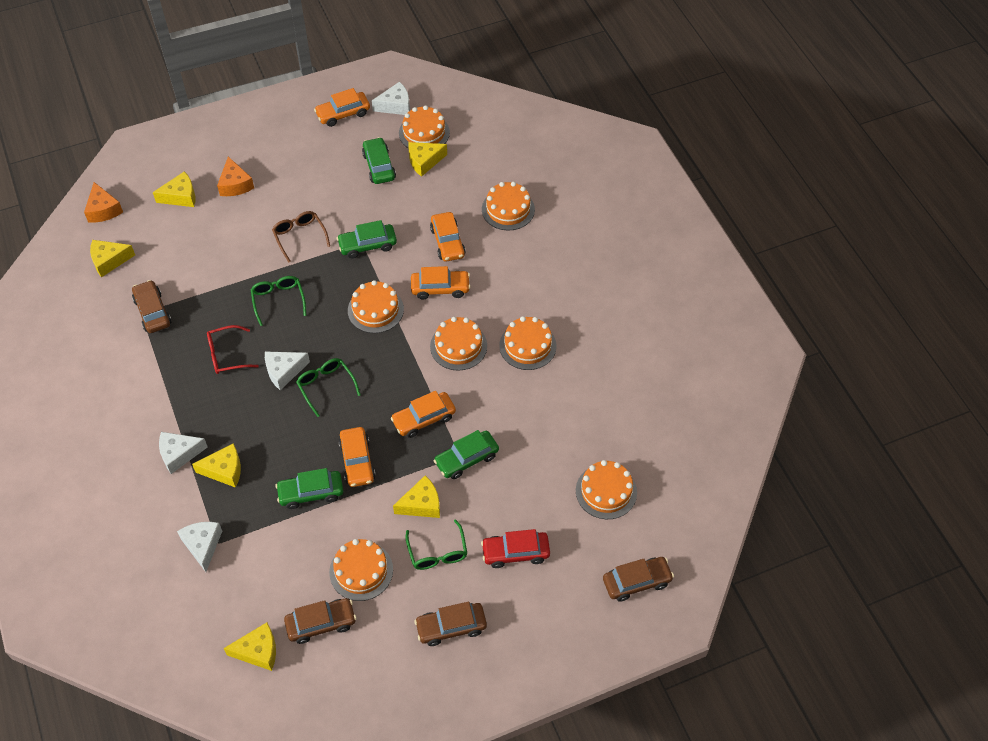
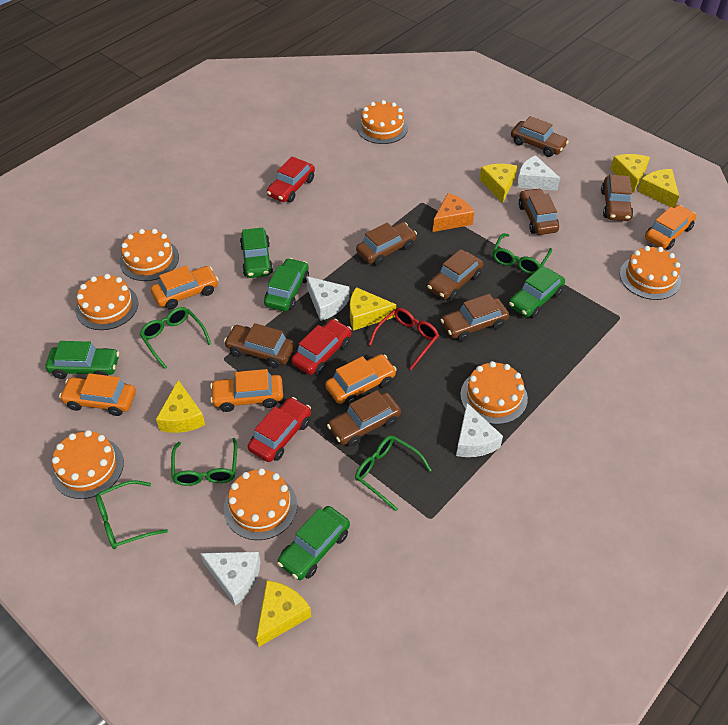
brown car: [132,280,171,333] [284,598,356,644] [414,601,487,646] [603,557,674,602] = 4 -> [224,323,295,368] [327,390,401,447] [356,222,417,266] [427,249,483,300] [441,294,509,341] [511,116,569,157] [518,188,559,235] [601,175,633,221] = 8
brown glasses: [272,211,330,262] = 1 -> none = 0
green car: [275,468,343,509] [337,220,397,258] [362,137,396,184] [433,430,499,479] = 4 -> [46,341,119,379] [240,228,273,278] [264,258,309,311] [277,506,350,580] [509,266,565,318] = 5
green glasses: [251,276,306,326] [296,358,361,417] [405,519,467,570] = 3 -> [96,480,168,549] [140,307,211,369] [171,438,237,486] [355,435,432,511] [492,233,552,274] = 5
orange cheese: [84,182,123,223] [217,157,254,196] = 2 -> [433,193,474,232] = 1
red car: [481,529,550,568] = 1 -> [248,397,311,462] [267,156,315,203] [291,319,352,375] = 3

